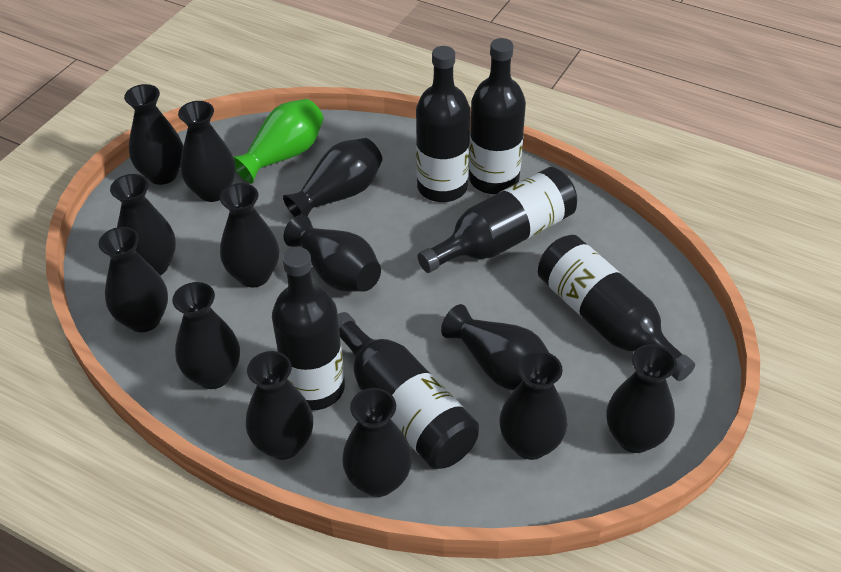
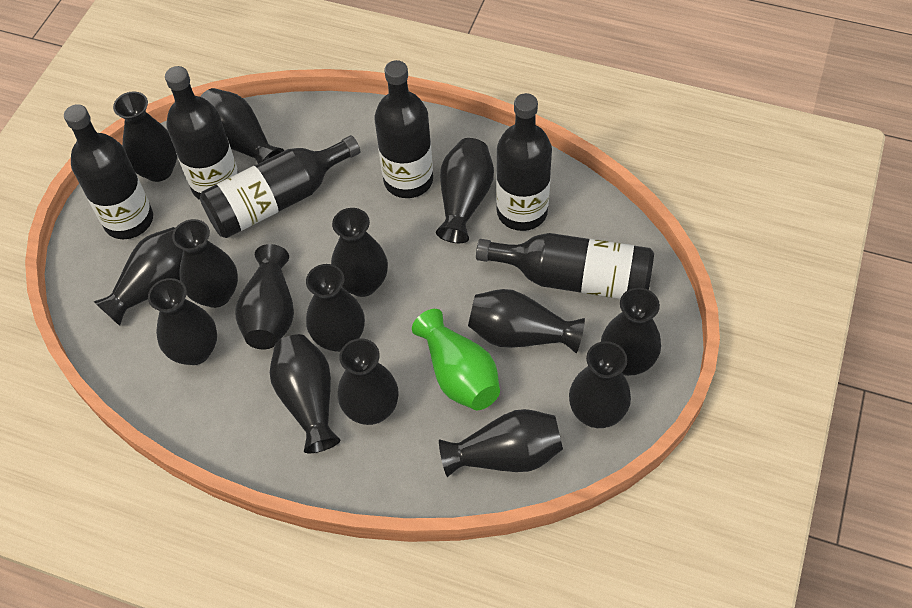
black vase: [99,227,168,332] [110,174,176,275] [124,84,183,185] [172,282,240,389] [178,101,236,202] [220,183,279,287] [246,351,313,460] [283,138,383,217] [284,215,381,292] [342,388,412,497] [441,304,549,390] [499,351,567,460] [606,344,677,453] = 13 -> [94,227,183,326] [113,91,177,182] [148,278,217,365] [172,219,238,308] [200,88,284,164] [236,244,294,349] [270,334,341,453] [306,264,365,352] [331,208,388,297] [338,338,398,425] [436,138,494,243] [439,409,563,477] [468,289,585,353] [569,341,631,428] [601,288,661,376] = 15

